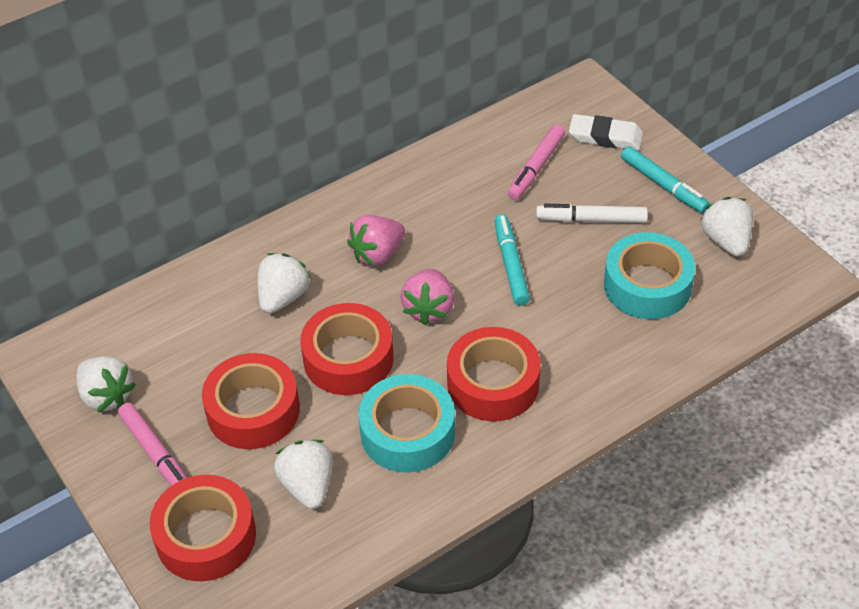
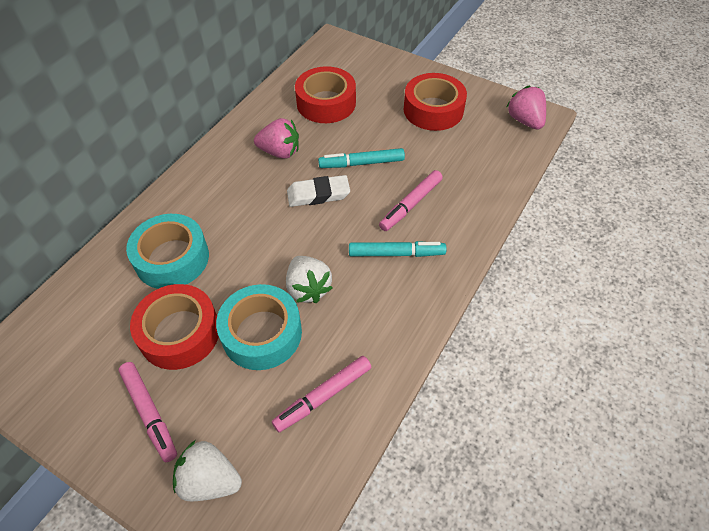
pink marker: [118,403,187,486] [508,125,565,200] = 2 -> [118,362,177,462] [272,356,371,432] [379,170,443,231] = 3
red tape: [150,475,256,581] [202,353,300,449] [300,303,394,395] [447,327,541,421] = 4 -> [130,284,219,370] [295,66,356,123] [404,73,467,131] = 3
white marker: [536,204,648,223] = 1 -> none = 0
white strawberry: [76,356,136,412] [258,253,311,313] [274,440,333,509] [701,197,753,257] = 4 -> [173,441,242,501] [286,256,333,303] = 2

